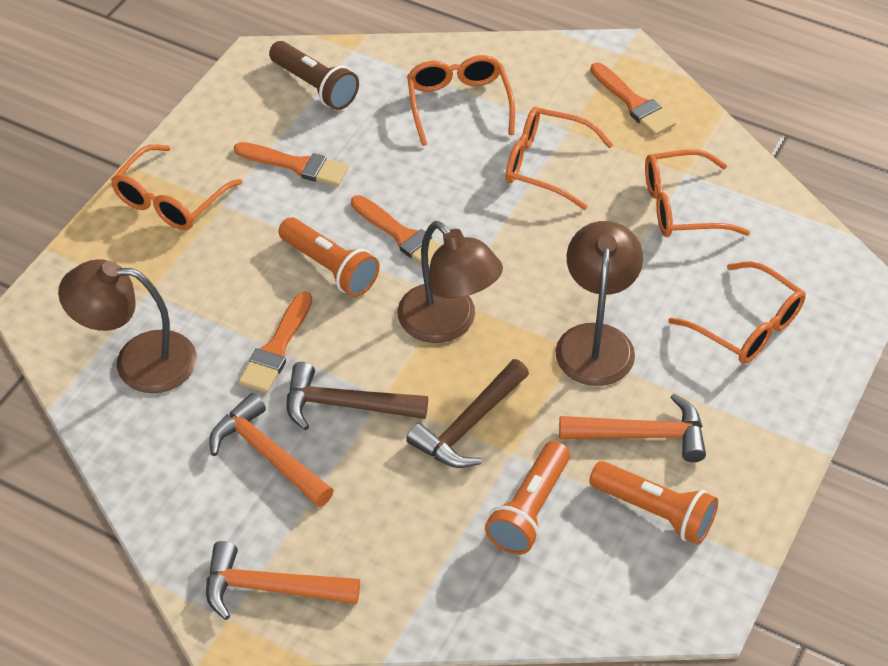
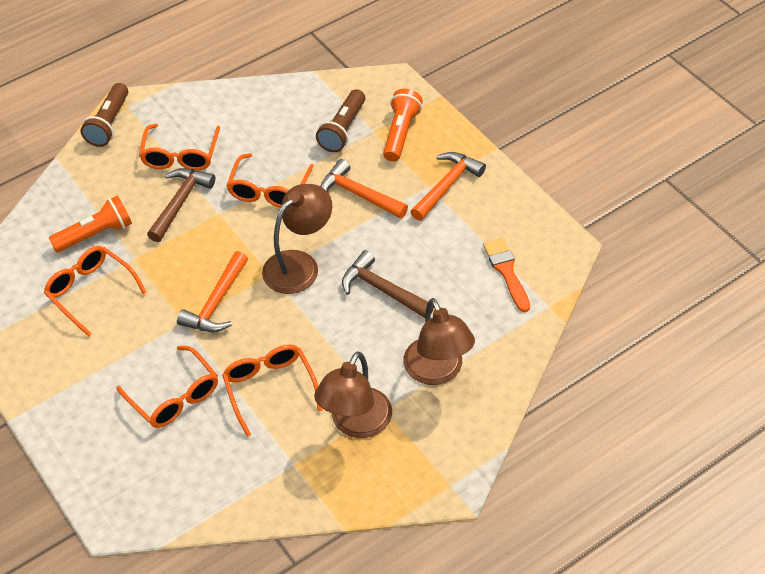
brown flashlight: [269,41,359,110] = 1 -> [80,83,128,147] [316,89,365,152] = 2
orange brush: [234,142,349,186] [239,291,312,393] [351,195,442,268] [590,62,676,136] = 4 -> [483,238,530,312] = 1
orange flashlight: [278,217,379,297] [485,441,570,555] [589,461,718,545] = 3 -> [49,195,132,253] [383,89,423,162] = 2

